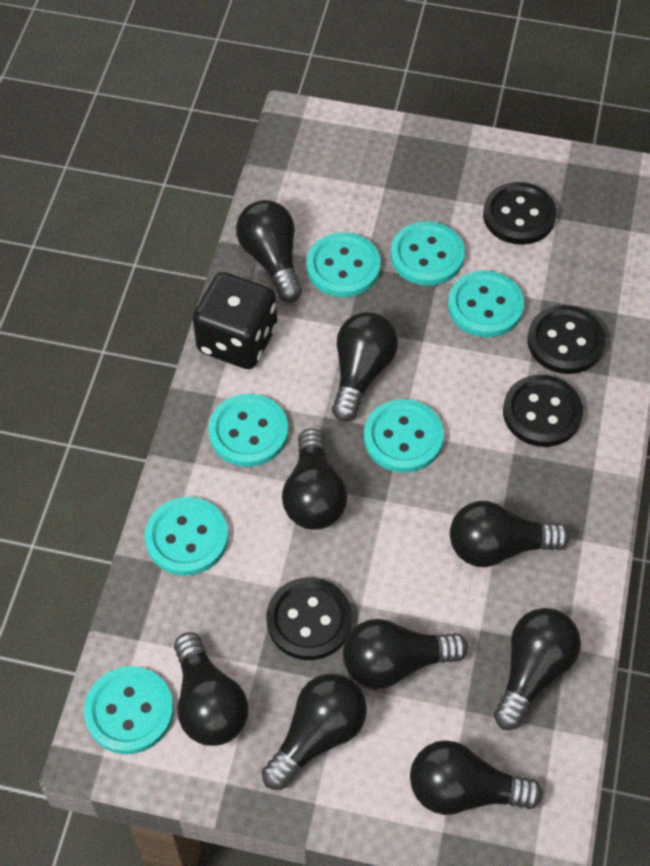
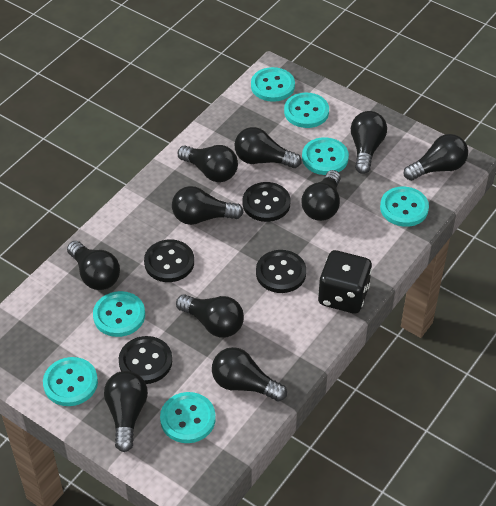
black light bulb: [174,632,248,746] [236,200,302,302] [262,674,367,790] [282,428,347,530] [332,312,398,422] [343,619,468,689] [410,740,543,815] [450,501,570,567] [494,608,581,730] = 9 -> [67,241,120,290] [104,371,148,452] [172,186,244,225] [176,294,244,338] [178,145,238,182] [212,347,287,402] [234,127,302,168] [302,170,341,221] [351,111,387,174] [404,134,468,181] = 10

